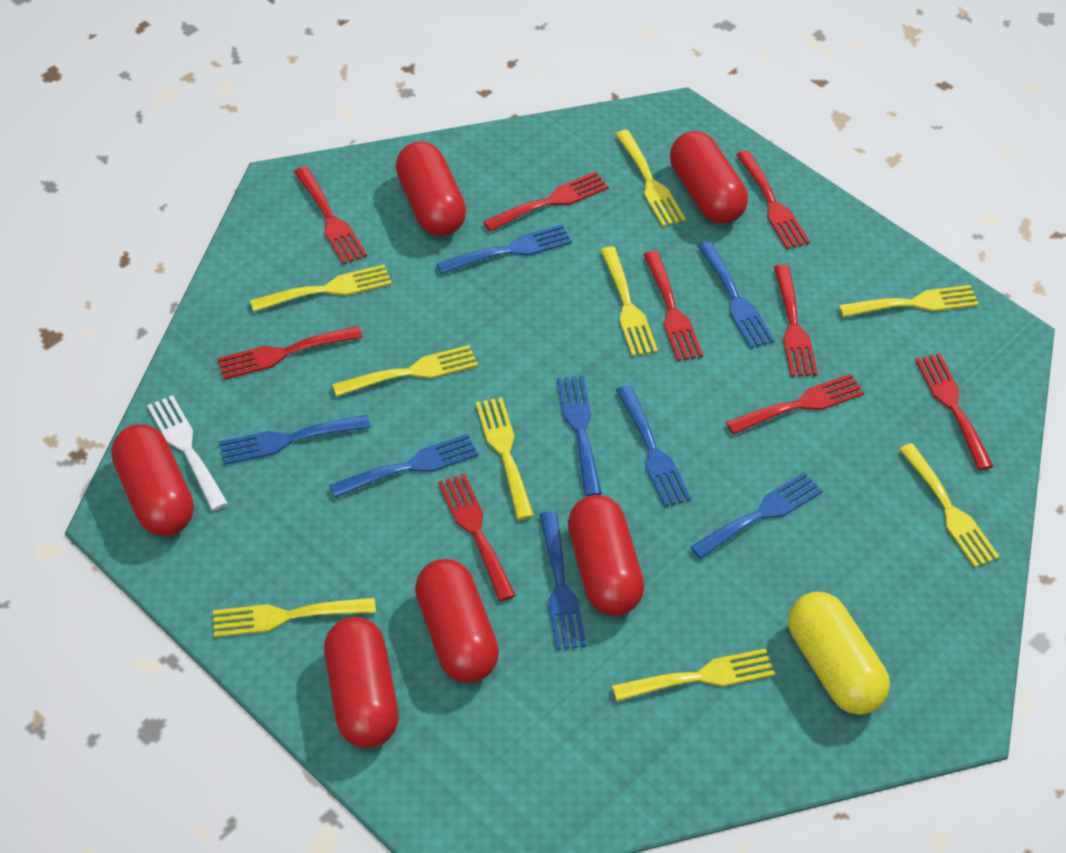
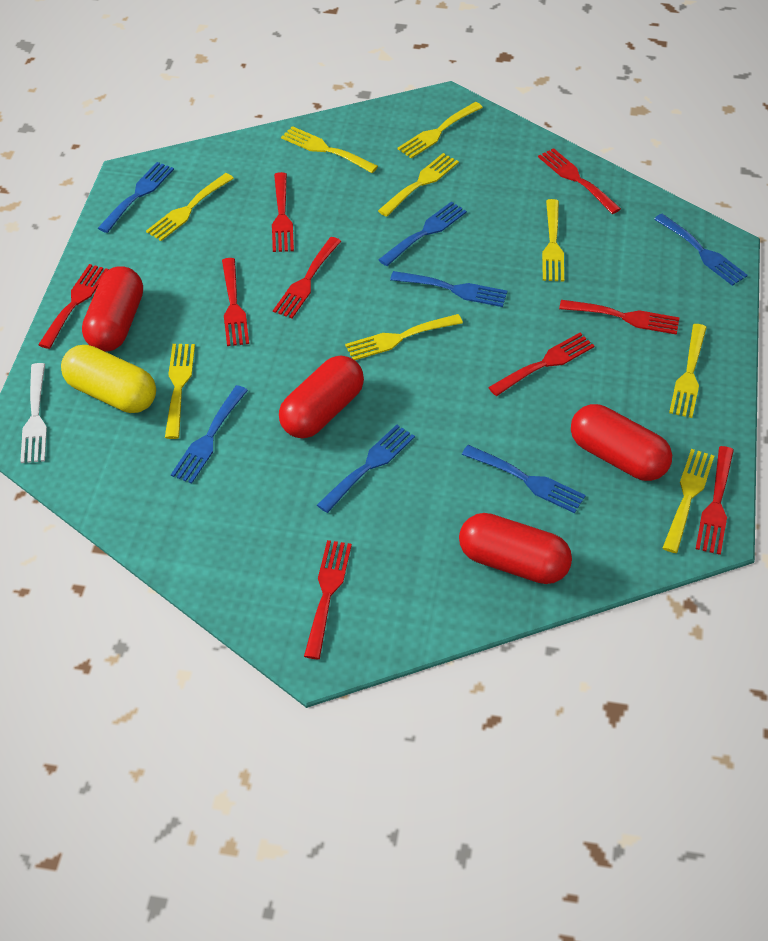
blue fork: [219,415,371,465] [329,434,479,498] [436,224,572,274] [540,512,586,650] [557,376,602,496] [616,385,691,507] [690,472,823,559] [698,242,775,349] = 8 -> [98,162,174,233] [171,385,248,484] [317,425,415,513] [378,202,467,266] [390,271,507,307] [462,445,586,513] [654,214,748,286] = 7
red capsule: [111,424,194,536] [324,617,399,748] [396,141,466,236] [415,559,499,683] [568,495,644,616] [670,131,748,224] = 6 -> [82,266,143,352] [279,355,364,439] [459,513,572,584] [571,404,672,481] = 4

